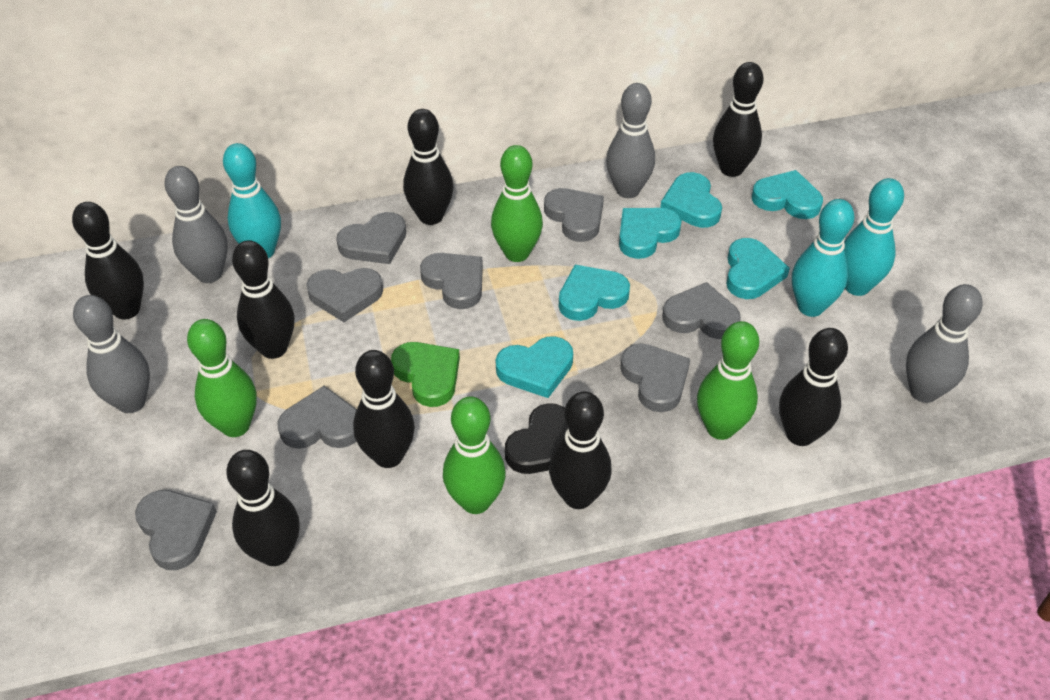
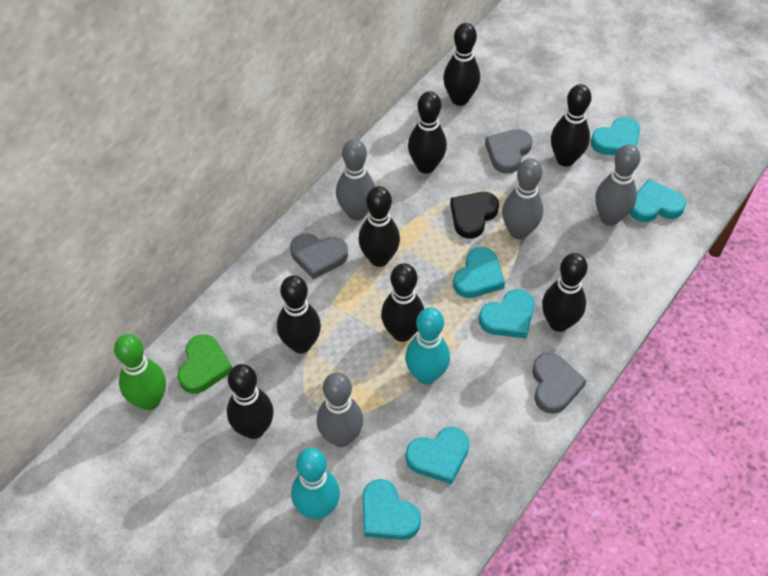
green bowling pin: [187,319,257,437] [443,396,506,514] [491,145,543,262] [697,321,759,440] = 4 -> [114,334,166,410] = 1
grey heart: [135,490,217,570] [277,386,357,449] [306,268,383,322] [336,212,406,264] [420,253,483,309] [544,188,604,242] [620,343,690,412] [662,282,741,339] = 8 -> [290,234,348,279] [485,129,533,174] [532,353,587,414] = 3
turquoise bowling pin: [223,143,281,258] [792,199,855,317] [844,178,904,296] = 3 -> [291,448,340,519] [405,307,450,384] = 2

